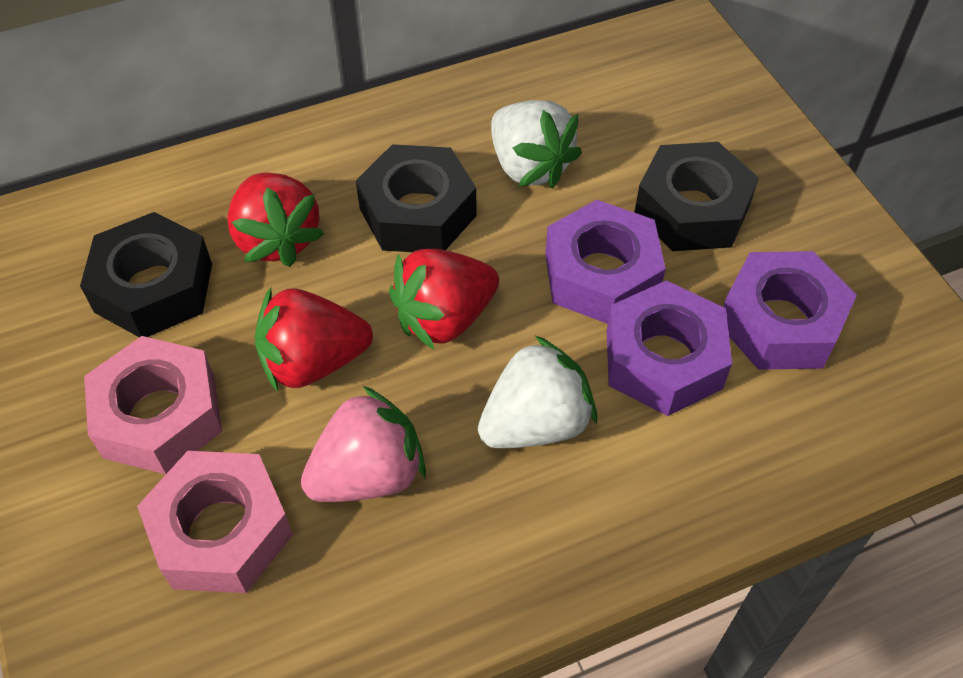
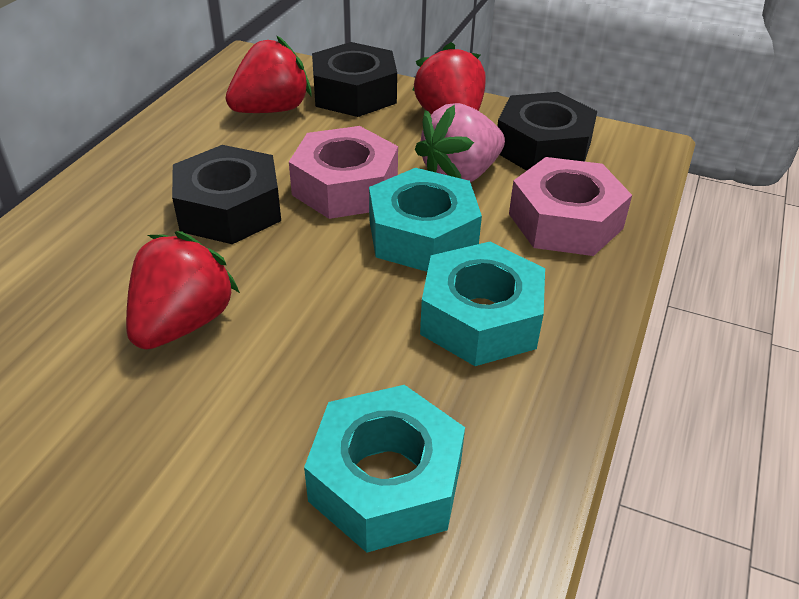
purple nut: [545,200,666,324] [607,280,732,416] [723,251,857,370] = 3 -> none = 0
turquoise nut: none = 0 -> [304,385,465,553] [369,168,482,272] [420,242,545,366] = 3
white strawberry: [478,336,597,448] [491,100,582,188] = 2 -> none = 0

